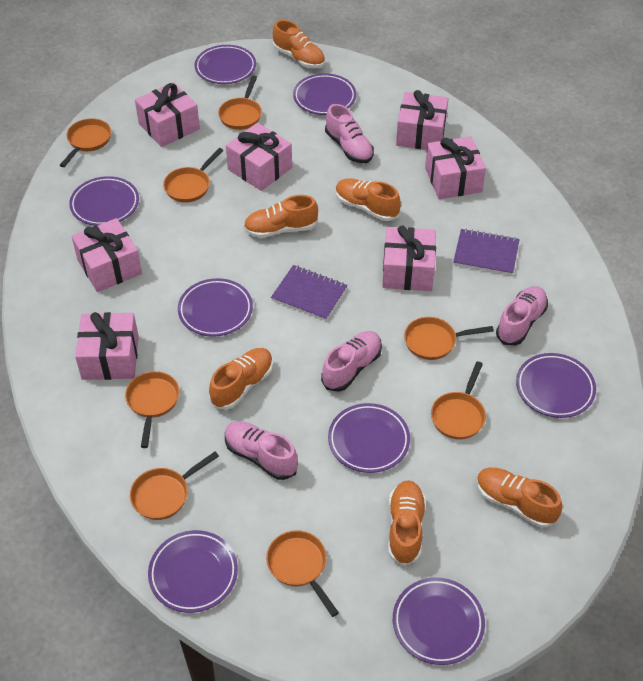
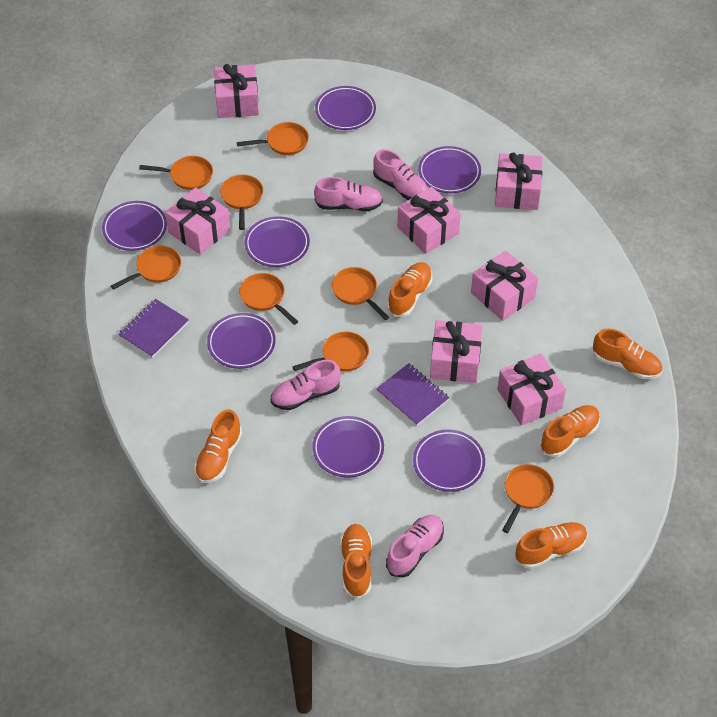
purple plate: [69,176,139,226] [148,530,238,613] [178,278,253,337] [195,45,256,84] [293,73,356,115] [328,403,410,473] [393,577,485,665] [516,353,596,418] = 8 -> [102,201,167,251] [207,313,276,369] [245,216,310,267] [312,416,384,477] [315,86,376,130] [413,429,485,492] [418,146,481,193] = 7

